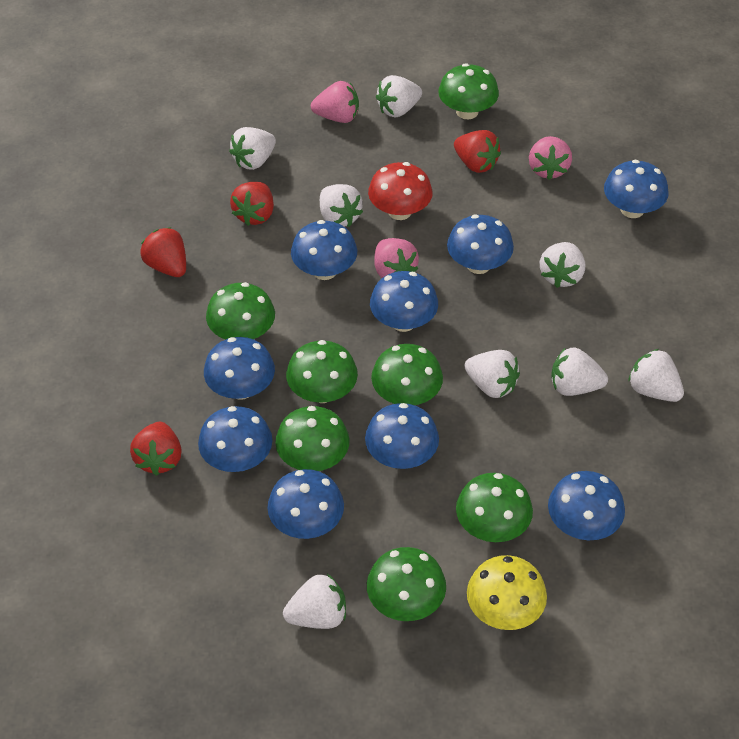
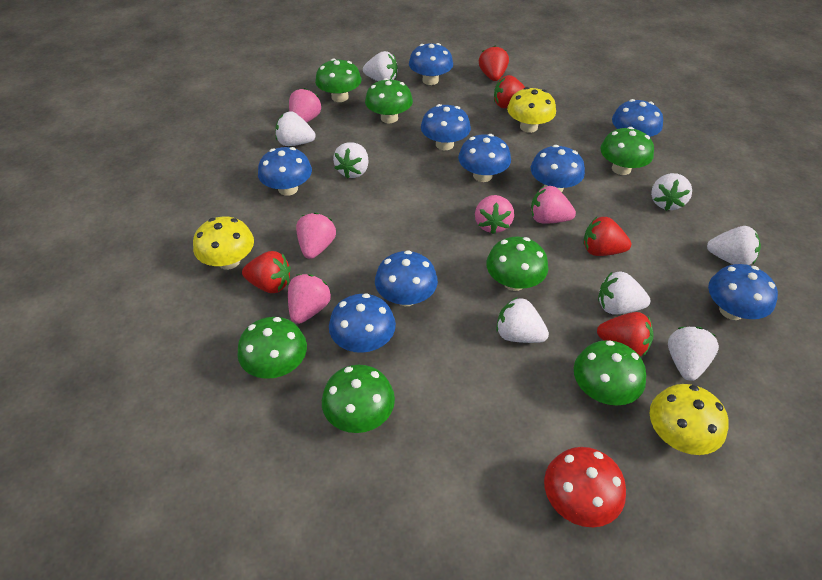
pink strawberry: [311,81,359,123] [374,238,419,278] [529,136,572,180] = 3 -> [288,274,331,324] [289,88,321,123] [296,213,336,259] [475,195,514,234] [531,186,576,224] = 5
red strawberry: [130,422,182,476] [140,227,186,277] [230,182,274,226] [454,130,501,173] = 4 -> [242,251,291,293] [479,46,509,81] [494,75,525,108] [583,217,631,256] [597,312,654,356] = 5
yellow mushroom: [467,555,547,630] = 1 -> [193,217,254,270] [507,87,556,133] [650,384,729,455] = 3

